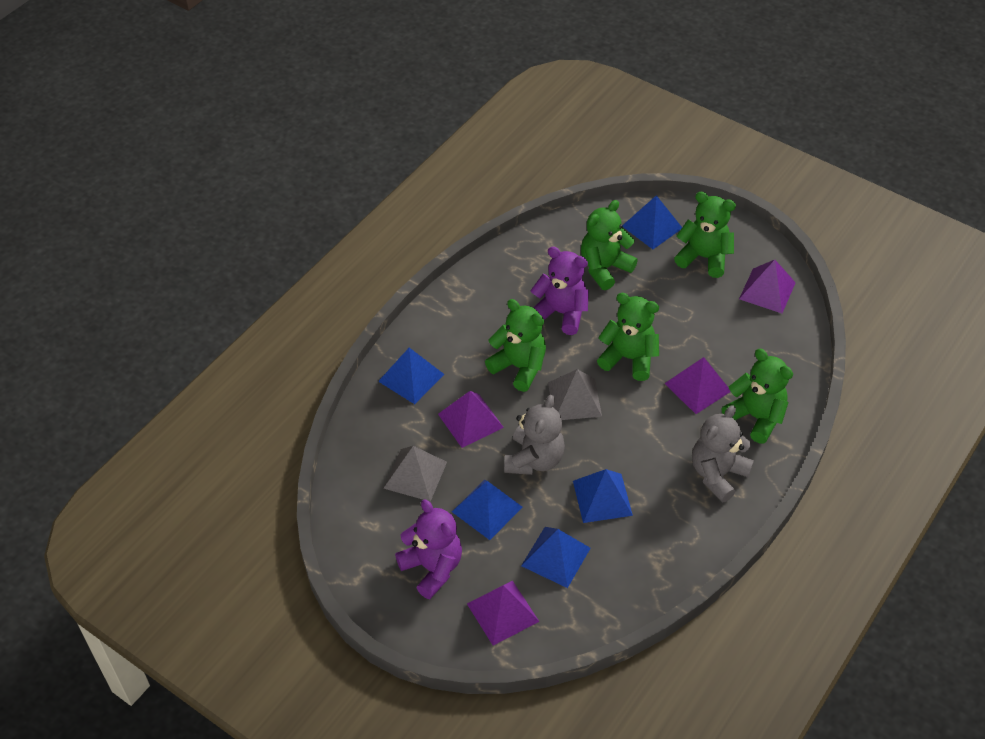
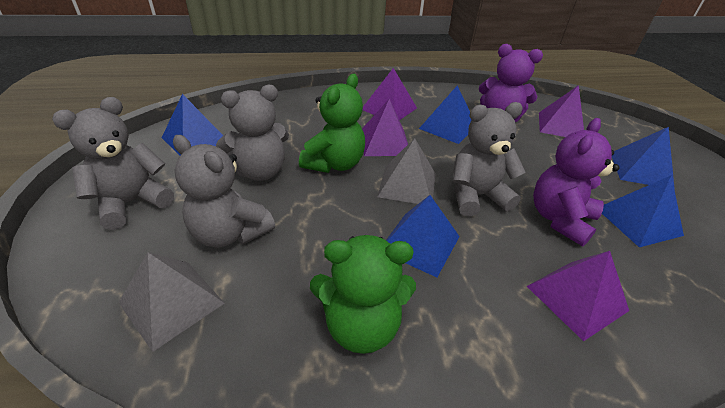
green teddy bear: [485,299,546,392] [581,200,638,290] [597,293,659,381] [674,192,736,278] [721,349,793,444] = 5 -> [299,74,365,173] [310,235,416,354] = 2
grey teddy bear: [504,395,565,475] [692,405,754,503] = 2 -> [52,97,174,230] [173,135,275,248] [216,85,289,181] [453,102,526,217] = 4

